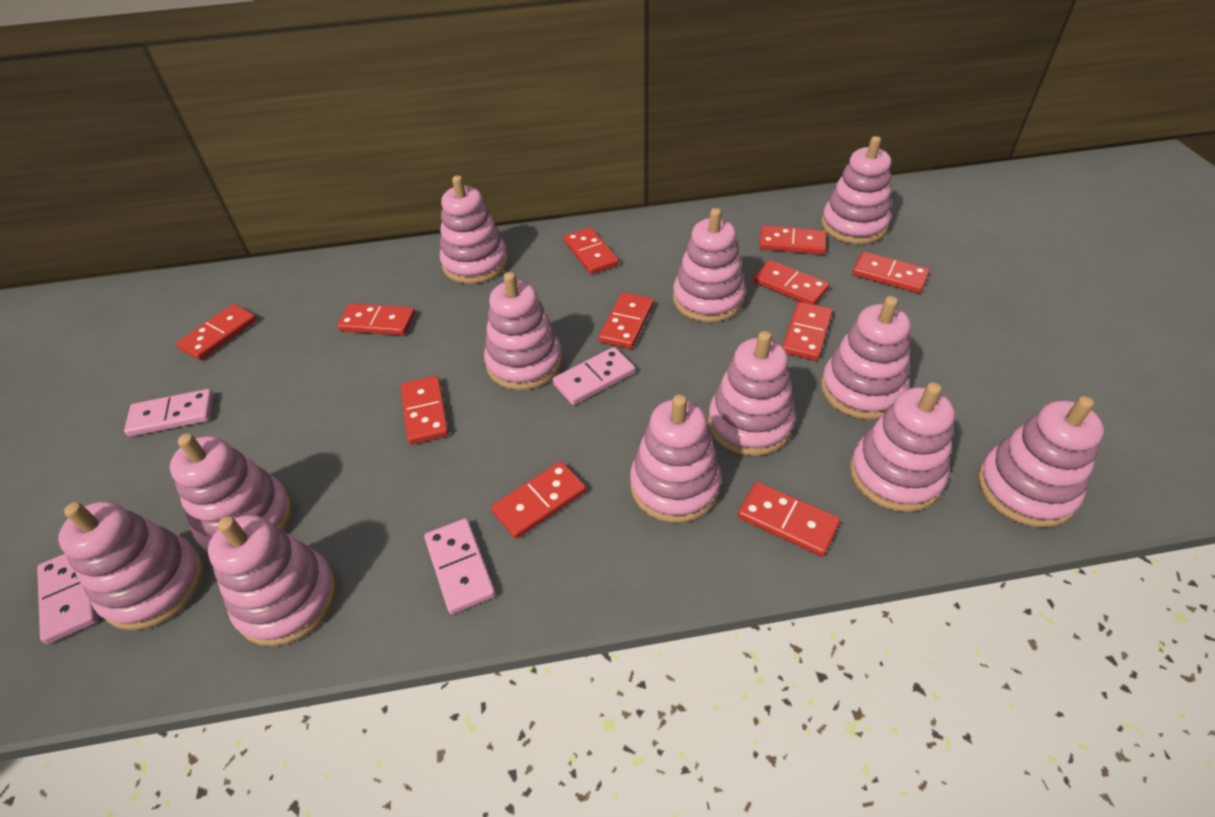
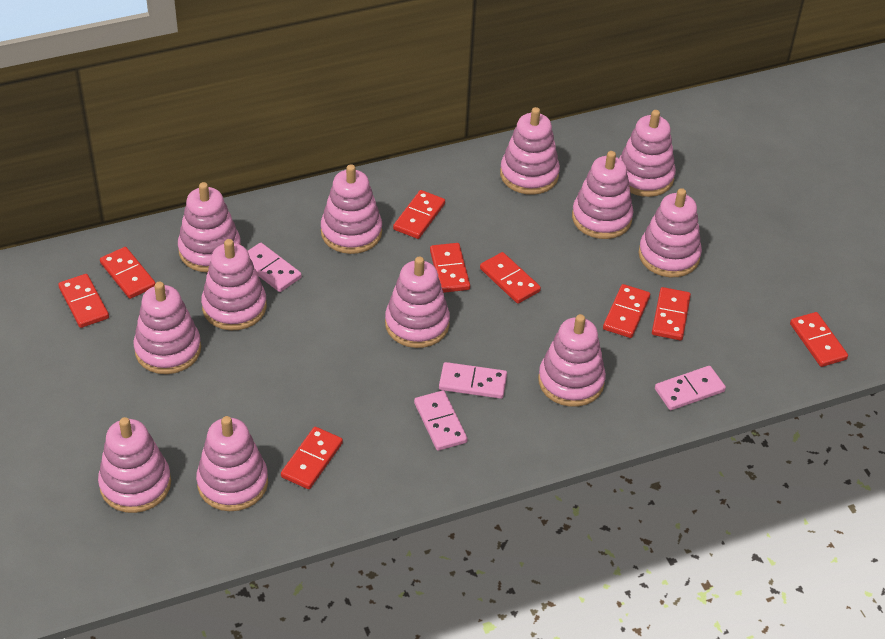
red domino: [176,304,257,360] [337,303,415,336] [401,376,449,444] [491,461,586,539] [564,227,619,274] [599,292,654,349] [738,482,840,557] [753,260,829,305] [759,225,826,255] [782,302,833,361] [852,252,930,293] = 11 -> [58,274,109,328] [100,247,155,299] [281,427,343,489] [393,190,445,239] [430,243,470,293] [480,252,541,304] [603,284,650,338] [652,287,691,340] [790,312,848,367] = 9

